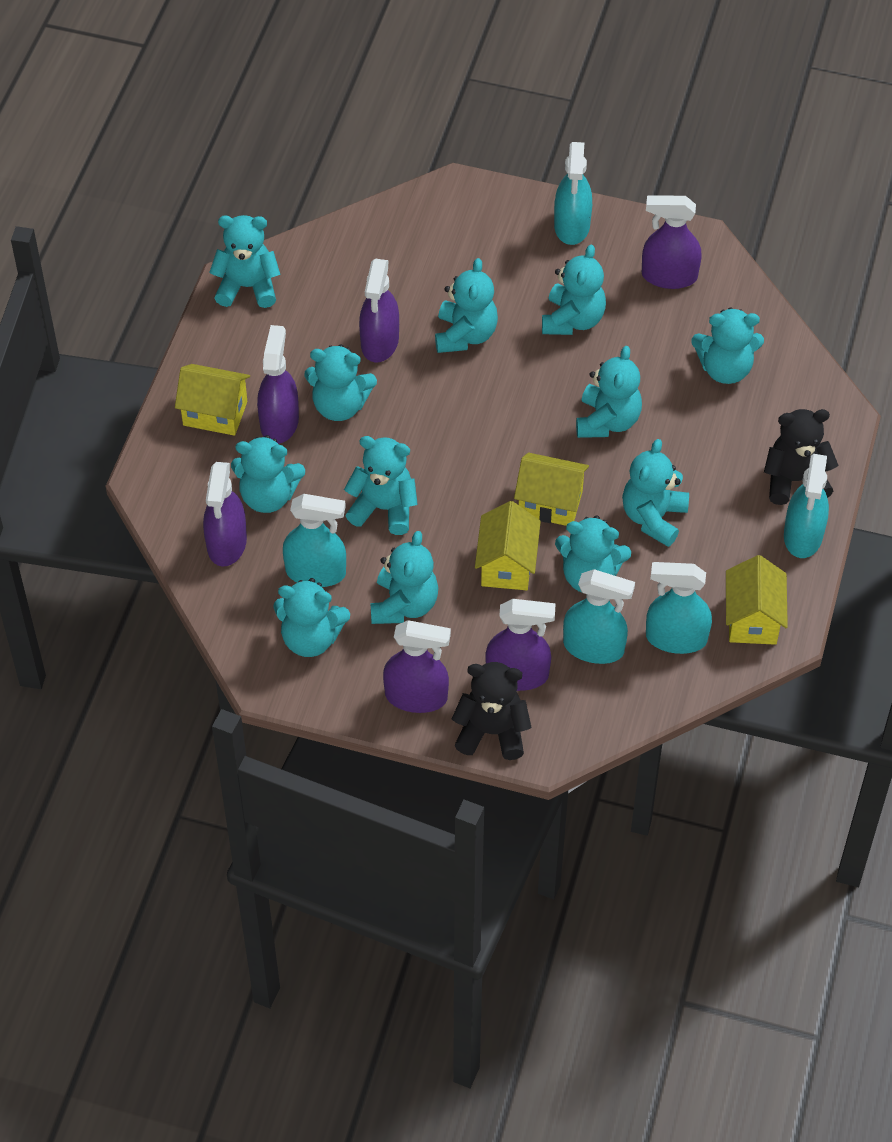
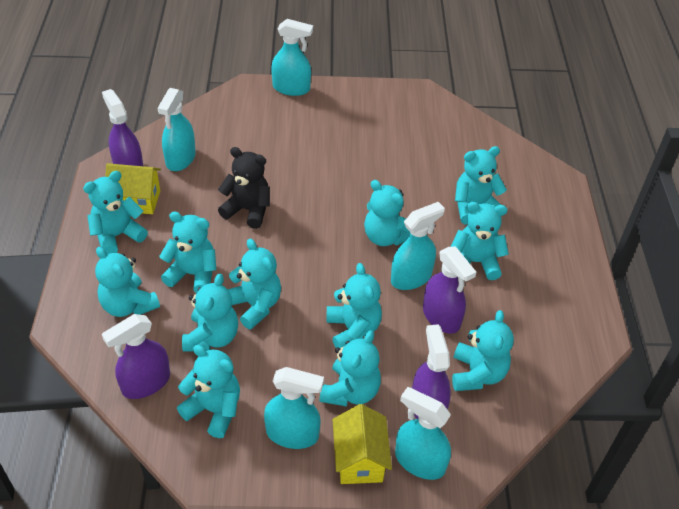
black teddy bear: [452,662,531,760] [764,409,838,505] = 2 -> [218,147,270,229] = 1
purple spray bottle: [203,462,247,567] [257,325,299,444] [359,259,399,362] [383,620,451,713] [485,599,555,691] [642,195,702,289] = 6 -> [102,89,143,166] [102,314,170,399] [412,324,451,419] [423,247,476,334] = 4
yellow house: [175,364,250,436] [475,501,541,590] [514,453,589,526] [726,555,788,645] = 4 -> [105,163,161,214] [332,404,392,484] = 2

